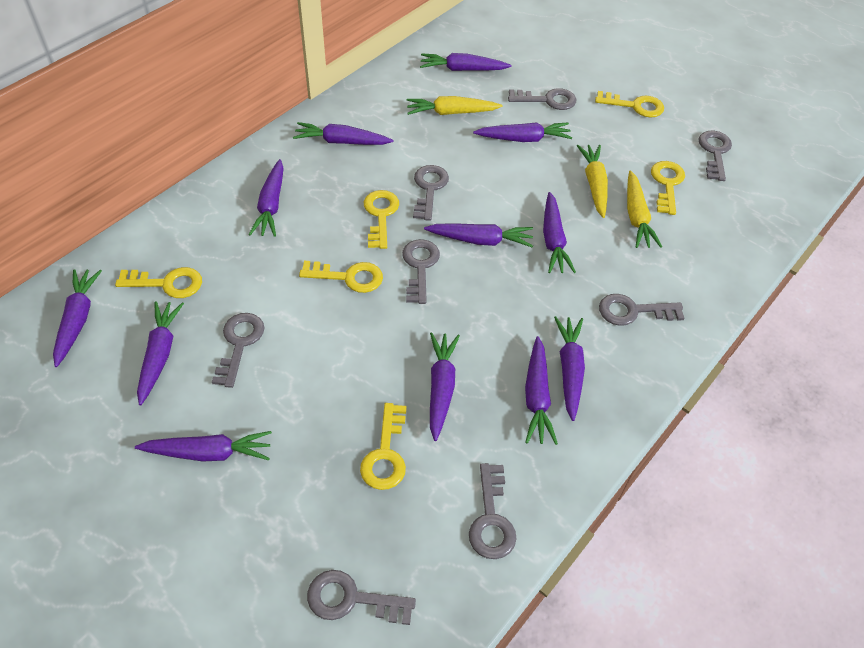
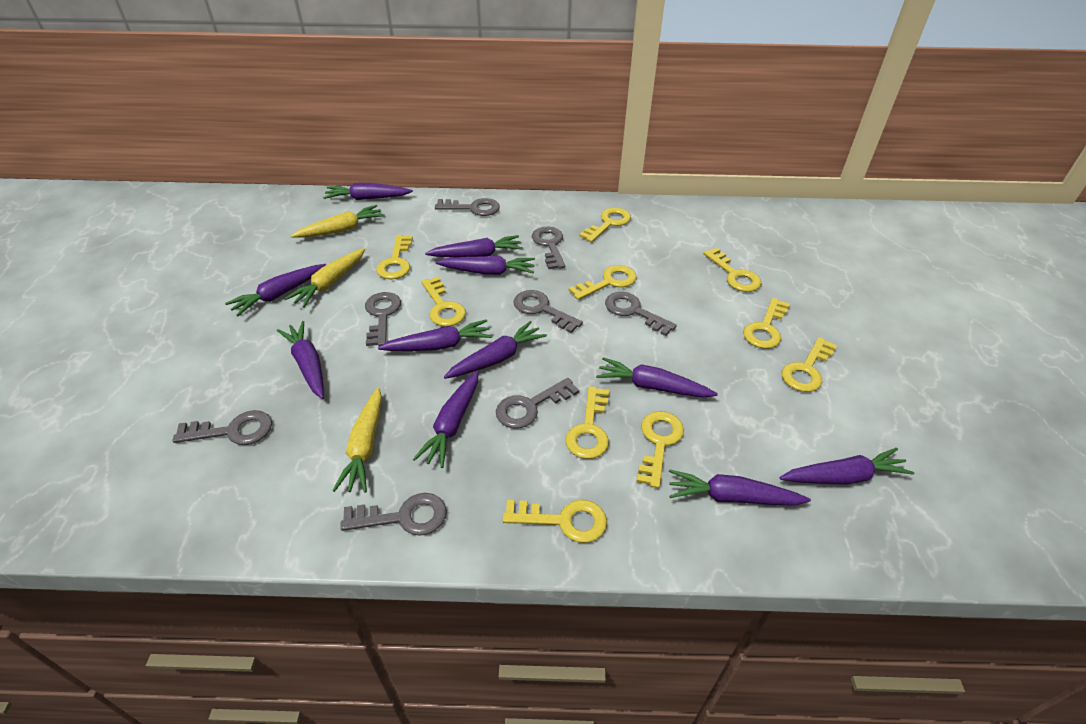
purple carrot: [53,269,102,367] [135,431,272,462] [137,302,184,405] [249,159,284,237] [293,122,393,145] [420,53,511,71] [424,223,533,247] [430,332,460,441] [473,122,572,142] [525,336,558,445] [543,192,576,273] [554,316,585,421] = 12 -> [225,264,326,316] [277,321,324,399] [323,183,413,200] [378,319,493,351] [413,370,478,468] [425,235,523,258] [435,256,535,275] [444,321,547,379] [596,357,718,398] [669,469,811,506] [779,448,915,485] = 11
yellow key: [115,267,202,298] [299,261,383,293] [360,403,407,490] [364,190,399,249] [595,91,664,117] [651,161,685,215] = 6 -> [376,235,413,279] [421,277,466,326] [502,500,607,543] [565,386,609,459] [569,265,637,300] [579,207,631,242] [636,411,684,488] [703,248,761,292] [743,298,790,349] [782,337,837,392] = 10

